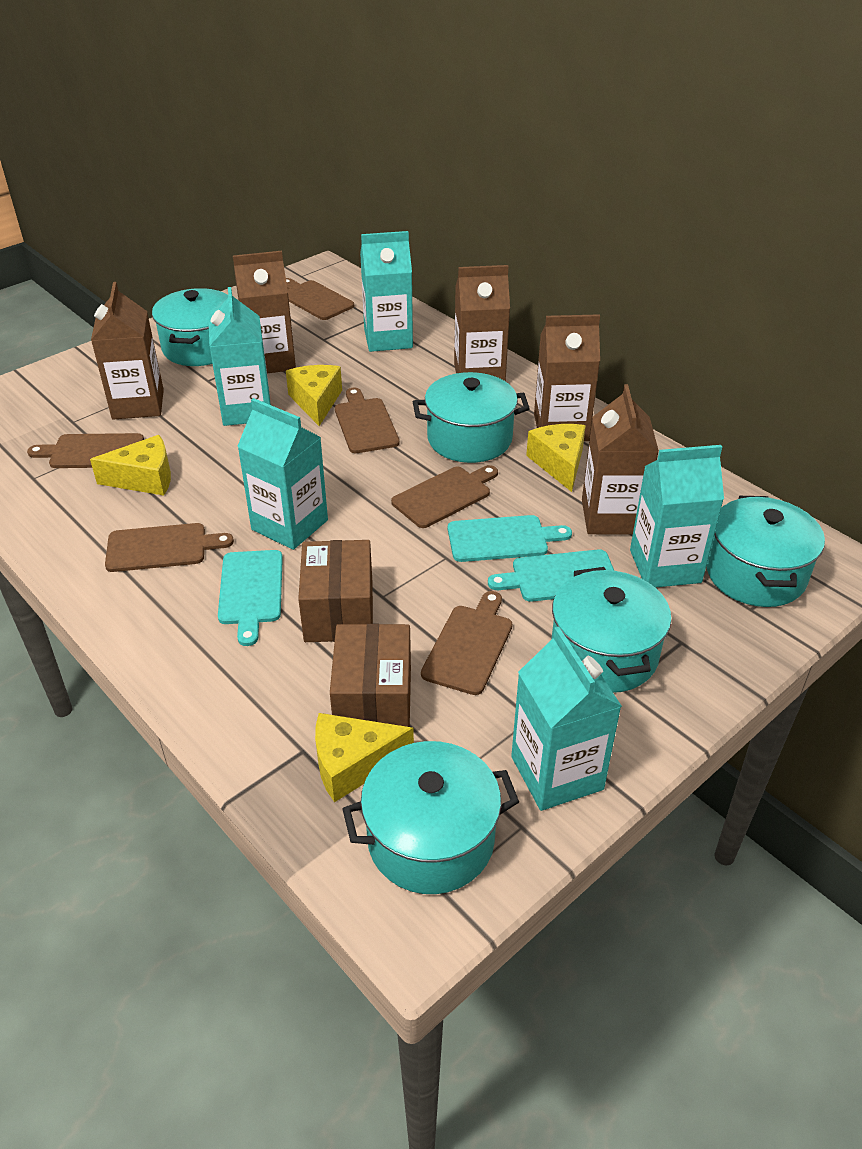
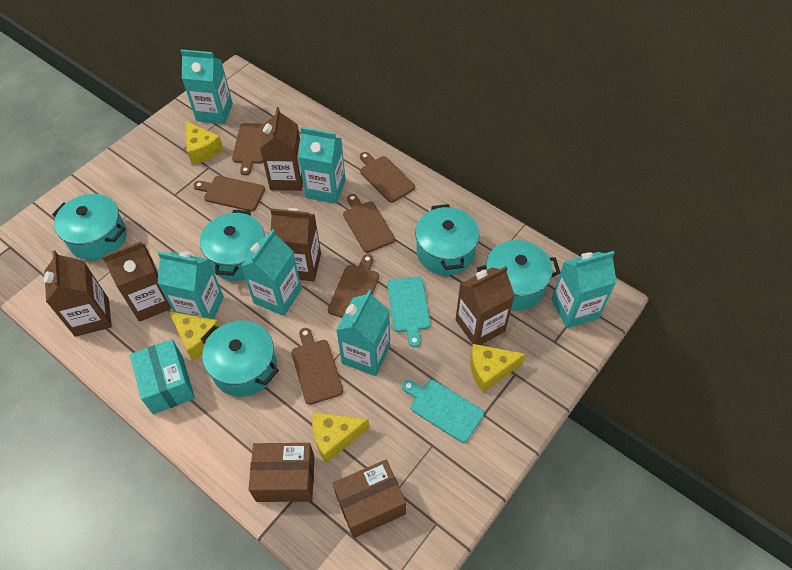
turquoise box: none = 0 -> [130,339,195,414] = 1
turquoise carton: [209,287,271,426] [237,398,328,550] [360,231,413,352] [511,627,622,811] [630,445,724,588] = 5 -> [158,252,224,319] [181,49,233,124] [241,229,302,316] [298,127,346,204] [336,290,390,376] [551,251,617,328] = 6
turquoise cutting board: [218,550,283,646] [448,515,572,562] [488,549,614,602] = 3 -> [387,277,430,347] [402,380,484,443] = 2

